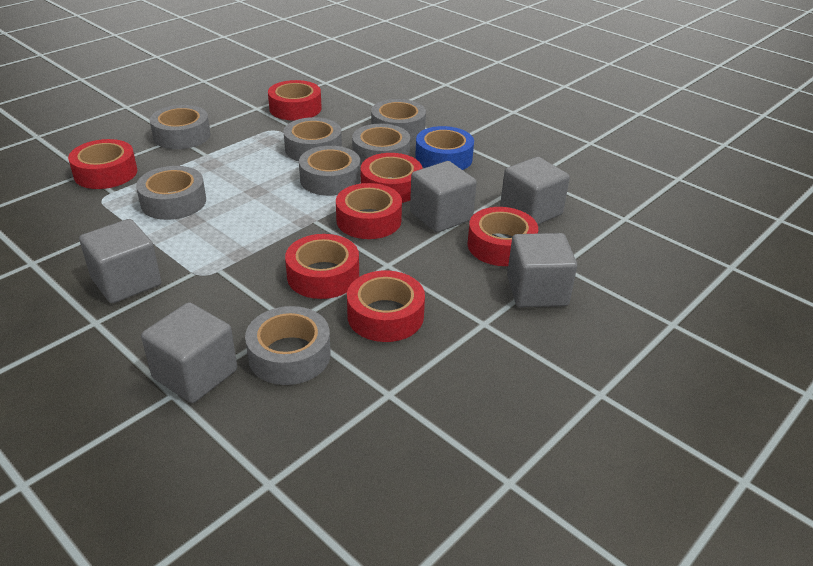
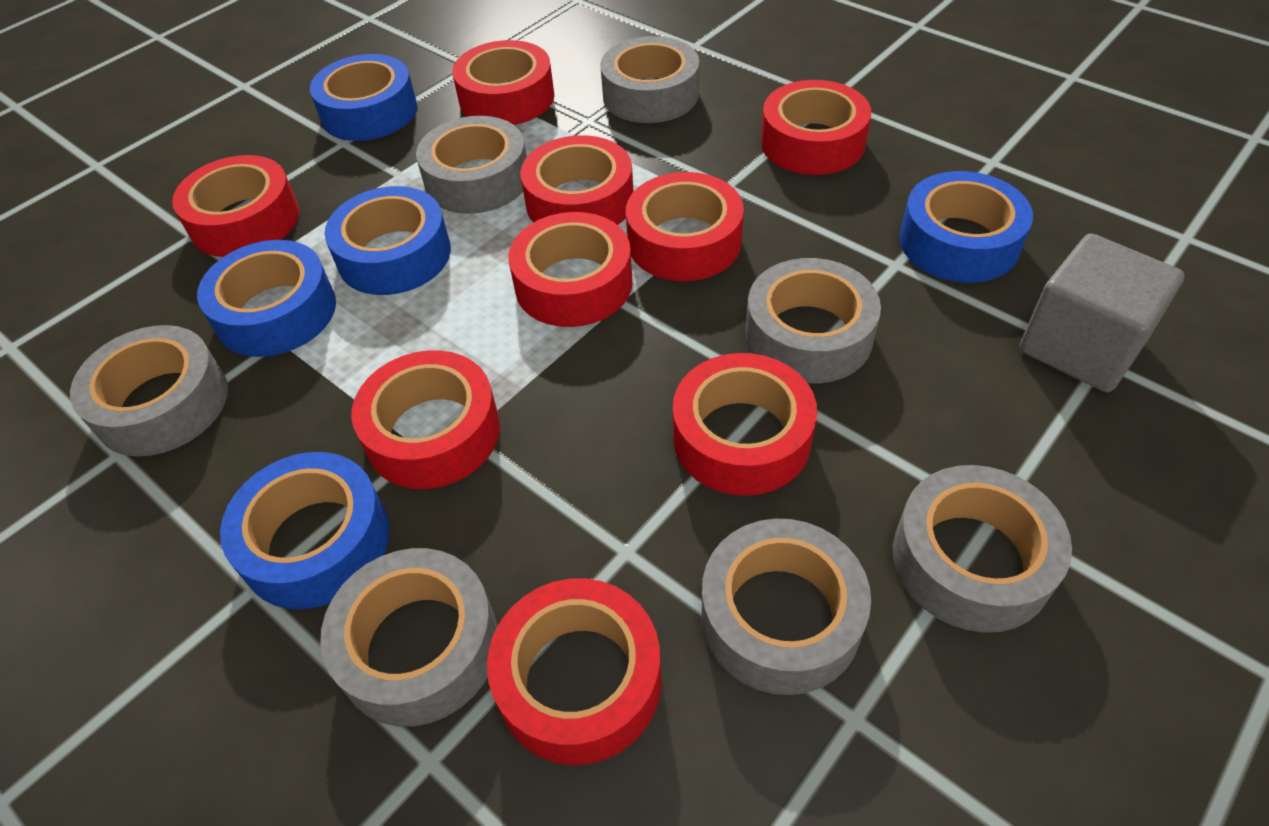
blue tape: [415,126,474,170] = 1 -> [197,240,336,357] [220,452,390,609] [310,54,417,141] [325,186,451,295] [899,171,1033,283] = 5
grey cube: [79,219,161,303] [141,302,237,403] [410,161,477,233] [500,157,570,225] [507,233,577,308] = 5 -> [1020,233,1185,392] = 1
red tape: [68,139,137,189] [268,80,322,121] [285,234,359,299] [336,183,402,239] [347,270,425,342] [361,153,422,203] [468,207,538,266] = 7 -> [172,155,300,257] [351,350,500,489] [452,40,554,125] [487,578,661,765] [509,212,633,327] [520,135,634,225] [626,172,744,281] [673,353,817,496] [761,80,871,175] = 9

